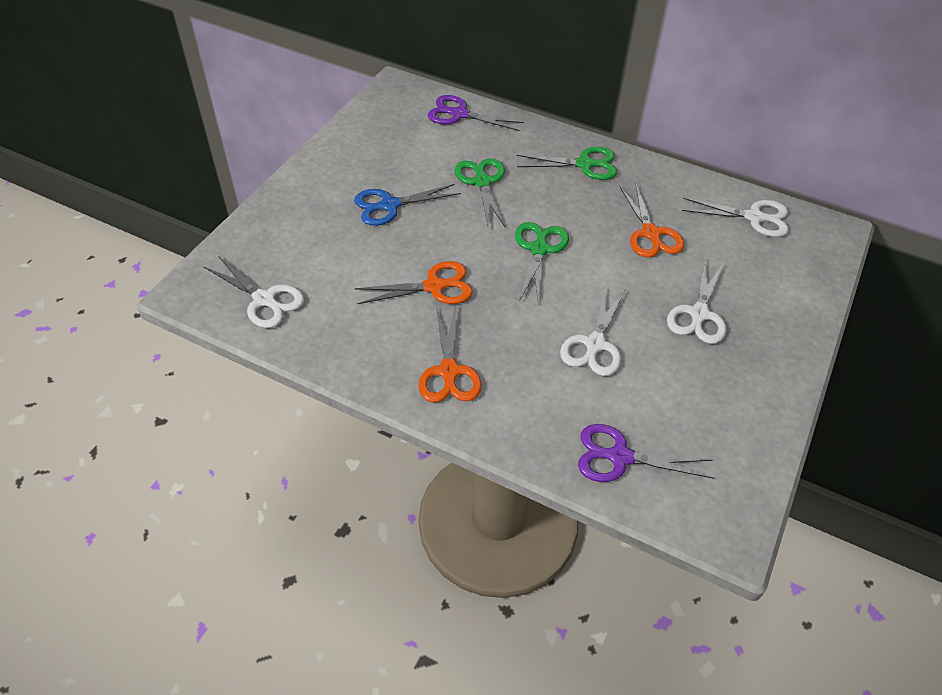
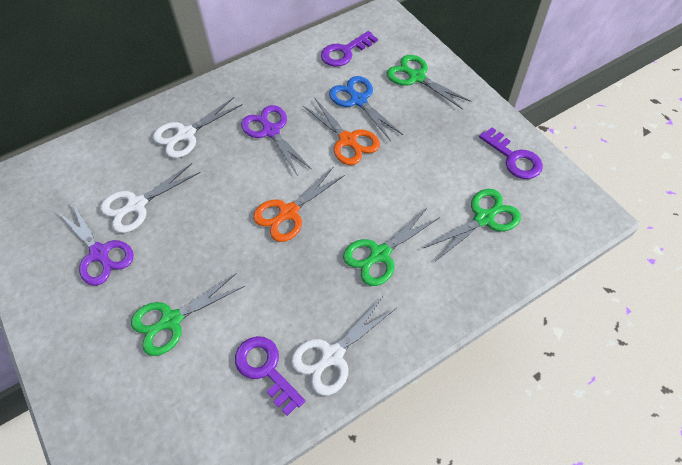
green scissors: [455,158,505,227] [515,222,569,304] [517,147,617,180] = 3 -> [131,273,245,356] [343,207,440,286] [387,55,472,109] [424,189,521,261] = 4
orange scissors: [355,261,473,304] [418,306,482,403] [619,184,684,258] = 3 -> [253,167,345,242] [303,97,380,165] = 2
purple key: none = 0 -> [235,336,305,416] [321,31,378,67] [479,127,543,179] = 3
white scissors: [203,256,304,328] [560,287,626,376] [667,258,726,344] [682,198,789,237] = 4 -> [101,163,201,233] [153,97,243,158] [291,296,396,396] = 3

